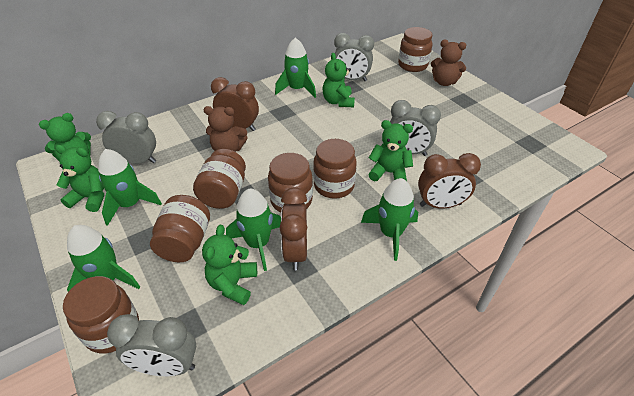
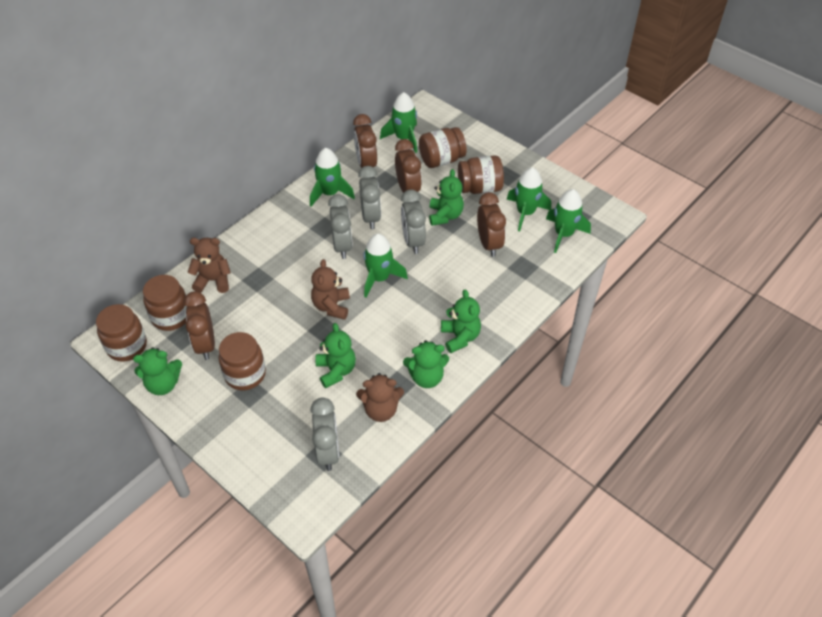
brown clock: [211,77,259,131] [280,188,307,270] [418,153,481,209] = 3 -> [184,291,215,360] [353,114,377,168] [395,139,422,193] [477,192,506,257] = 4
brown jar: [63,276,139,354] [150,195,210,262] [193,149,246,209] [268,153,313,212] [313,139,357,199] [398,27,432,72] = 6 -> [96,304,147,362] [143,275,187,331] [219,332,266,390] [419,127,467,168] [458,155,504,194] = 5
brown teddy bear: [204,106,248,152] [431,39,466,86] = 2 -> [187,238,231,293] [311,259,350,320] [356,373,404,422] = 3

